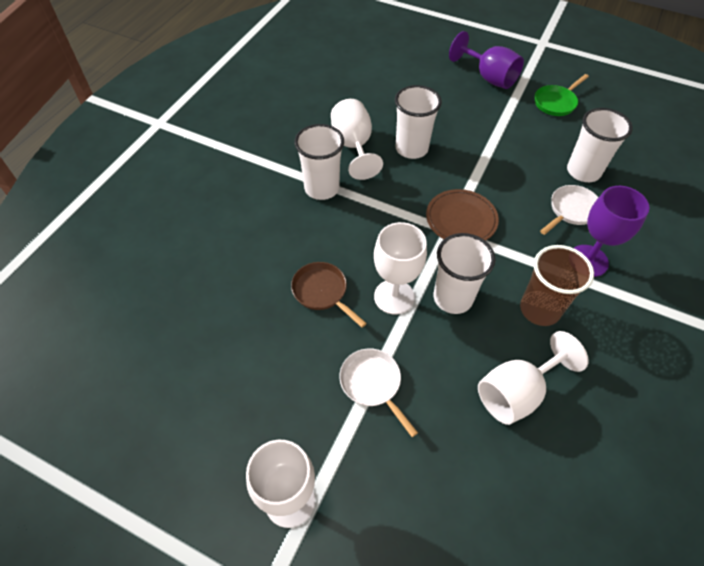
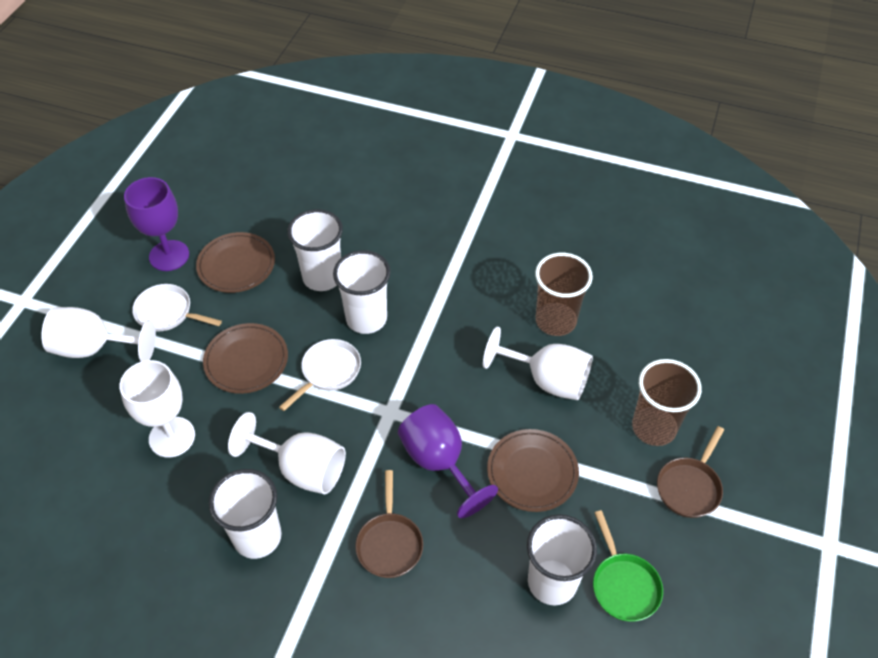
brown cup: [520,245,594,326] = 1 -> [535,253,593,336] [632,359,702,446] = 2
brown pan: [291,262,367,328] = 1 -> [355,470,423,578] [657,426,724,518] = 2
brown plate: [426,189,499,241] = 1 -> [196,232,275,293] [203,323,288,394] [487,429,579,512] = 3

